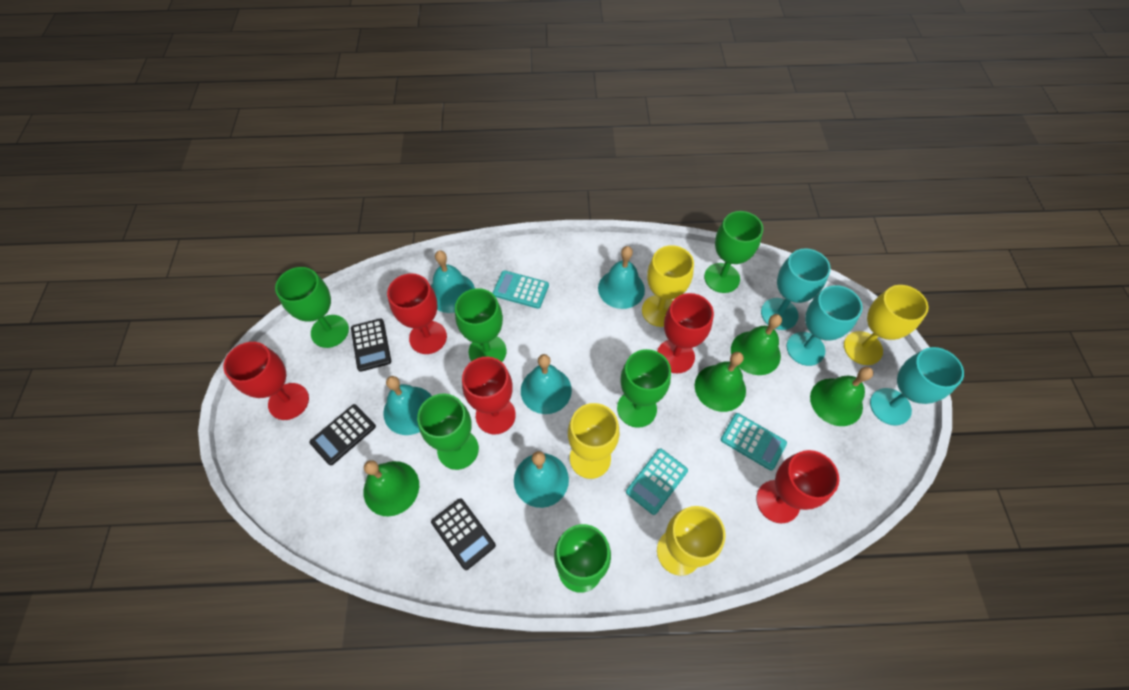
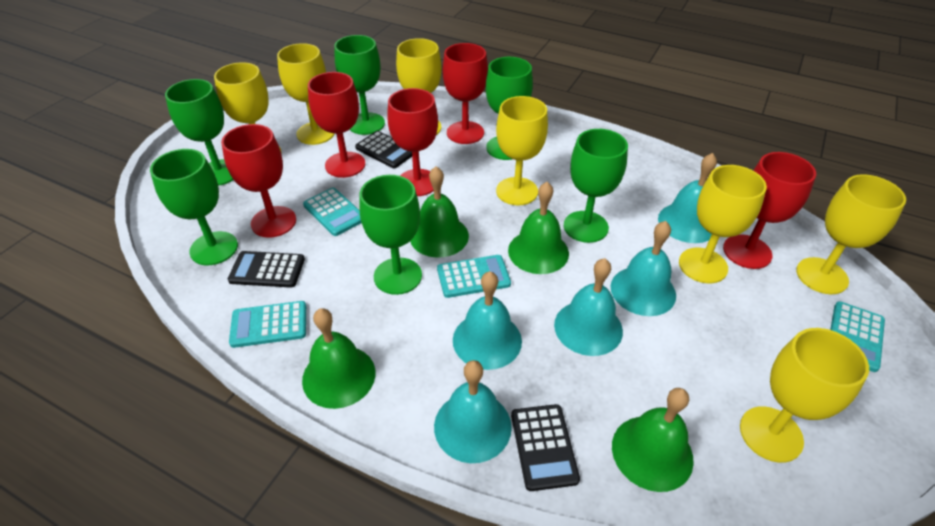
turquoise calculator: [493,270,549,309] [626,448,688,515] [721,413,787,470] = 3 -> [229,301,306,348] [303,188,361,236] [437,255,511,298] [830,301,885,372] = 4
turquoise goblet: [761,248,831,330] [786,285,863,366] [870,347,964,426] = 3 -> none = 0
yellow goblet: [568,403,620,479] [642,245,694,327] [657,506,726,576] [844,285,928,365] = 4 -> [214,62,281,151] [277,43,334,145] [396,38,442,135] [496,96,548,205] [679,165,767,283] [740,328,869,463] [796,174,906,294] = 7

